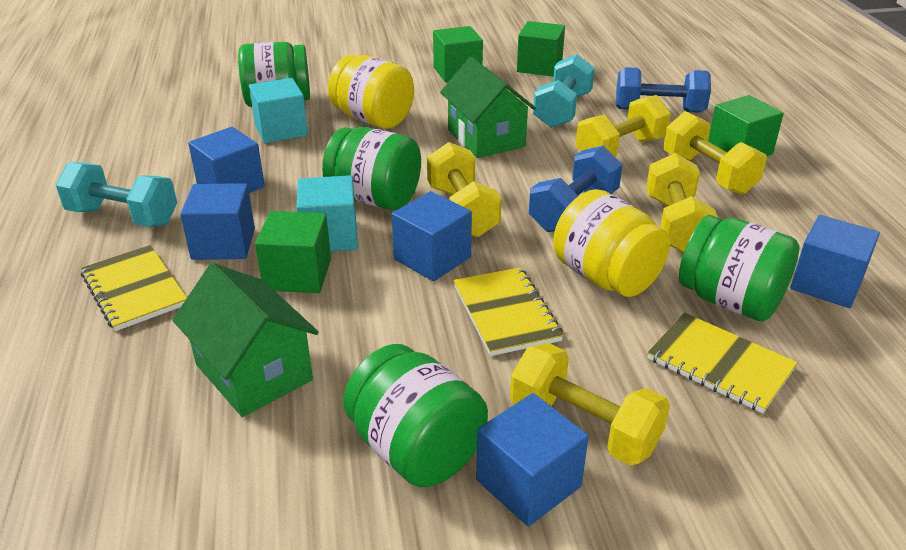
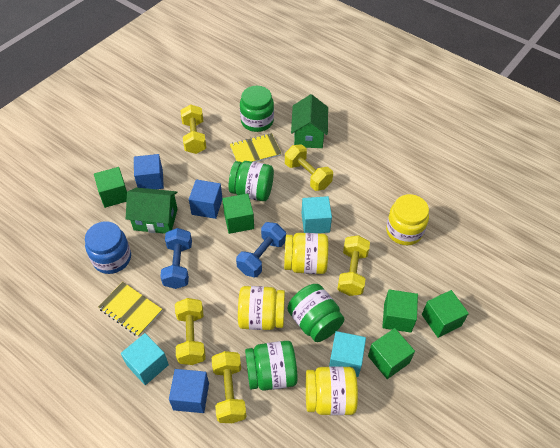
blue cube: [180,183,255,260] [188,127,265,193] [392,191,472,281] [476,393,589,526] [790,215,880,308] = 5 -> [134,154,164,189] [169,369,209,413] [189,179,222,219] = 3
blue jar: none = 0 -> [85,221,131,274] = 1
green cube: [255,211,331,293] [433,26,483,82] [517,21,565,77] [708,95,784,156] = 4 -> [94,167,127,208] [222,193,254,234] [368,328,415,379] [382,290,418,333] [422,290,469,338] = 5
turquoise cube: [249,77,308,143] [297,175,358,251] = 2 -> [121,333,169,385] [301,196,332,233] [329,331,366,377] = 3
turquoise dumbbell: [56,162,177,227] [533,54,595,128] = 2 -> none = 0
yellow jar: [328,55,414,129] [553,189,670,297] = 2 -> [238,286,285,330] [284,233,328,274] [306,366,358,415] [386,194,429,245] = 4
yellow notebook: [81,245,187,331] [453,267,564,356] [647,313,798,413] = 3 -> [98,282,162,337] [230,133,282,162] = 2

